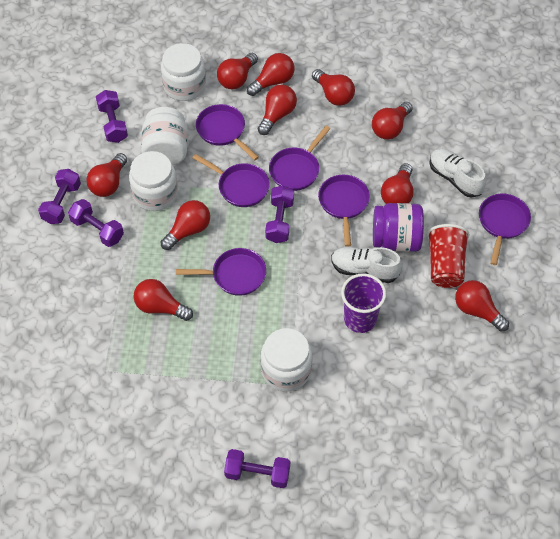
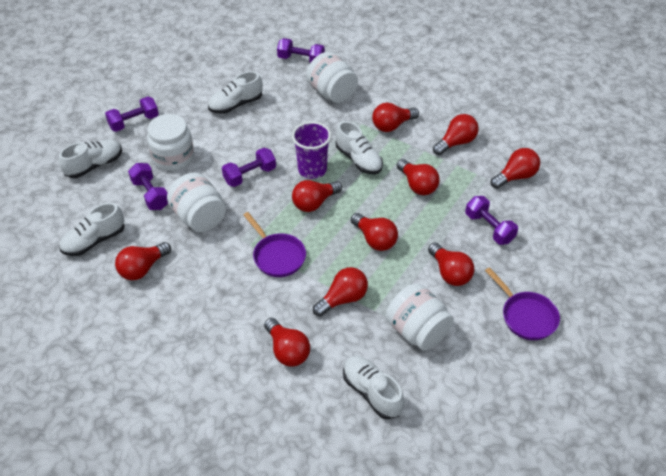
purple jar: [373,203,424,252] = 1 -> none = 0
purple pan: [176,248,266,296] [193,154,270,207] [196,104,259,161] [269,126,330,191] [318,175,370,247] [479,194,531,265] = 6 -> [244,212,306,277] [485,267,560,340] = 2
red cup: [427,224,470,288] = 1 -> none = 0
white shoe: [331,247,402,283] [429,149,486,198] = 2 -> [59,139,122,178] [60,203,124,256] [208,71,263,114] [336,121,383,174] [343,356,404,419] = 5

